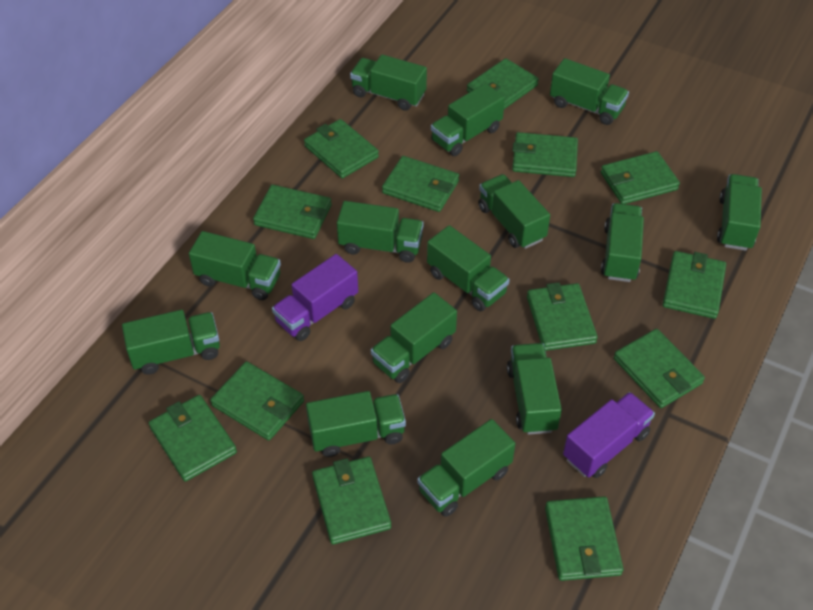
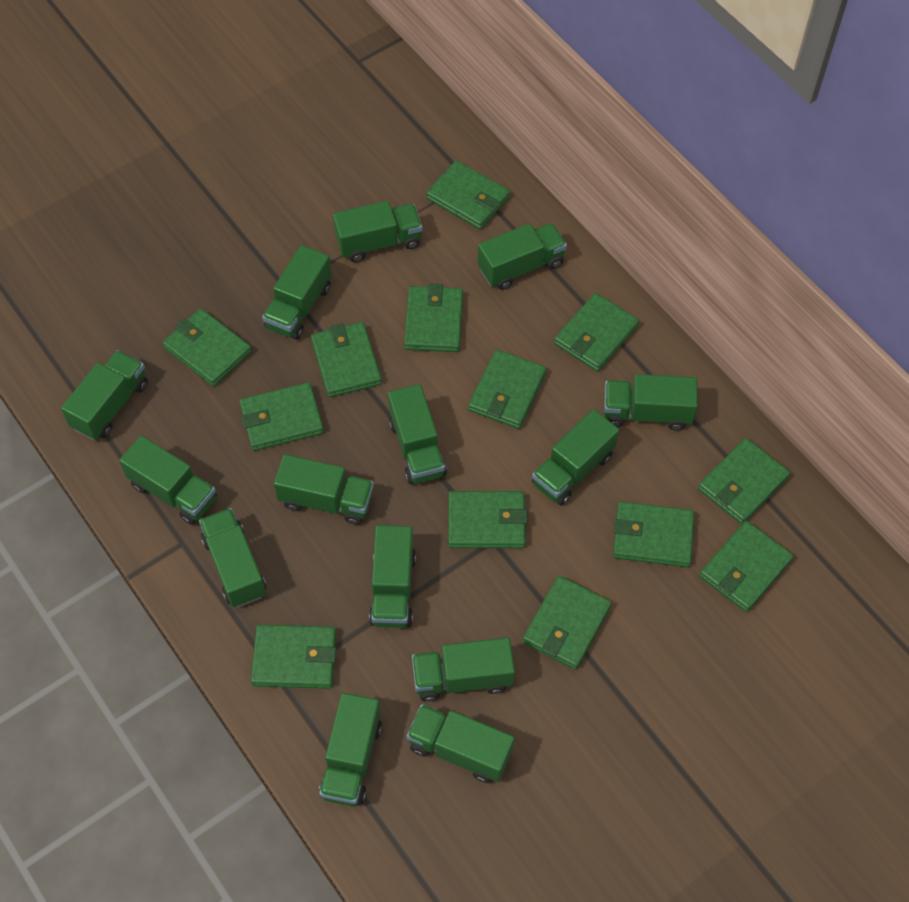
purple truck: [272,254,358,341] [563,392,655,478] = 2 -> none = 0

